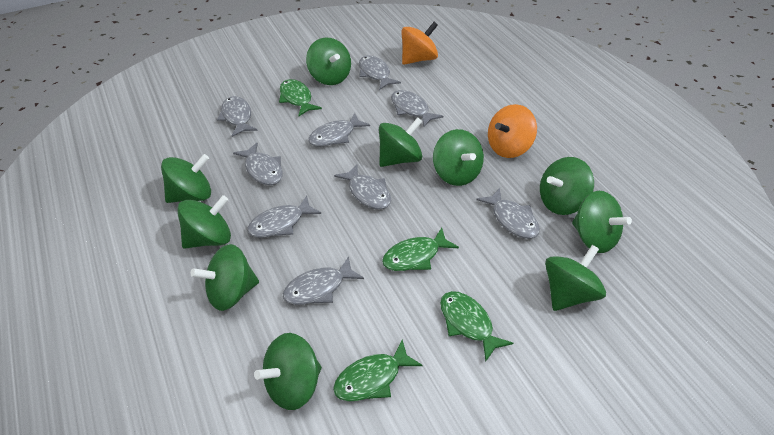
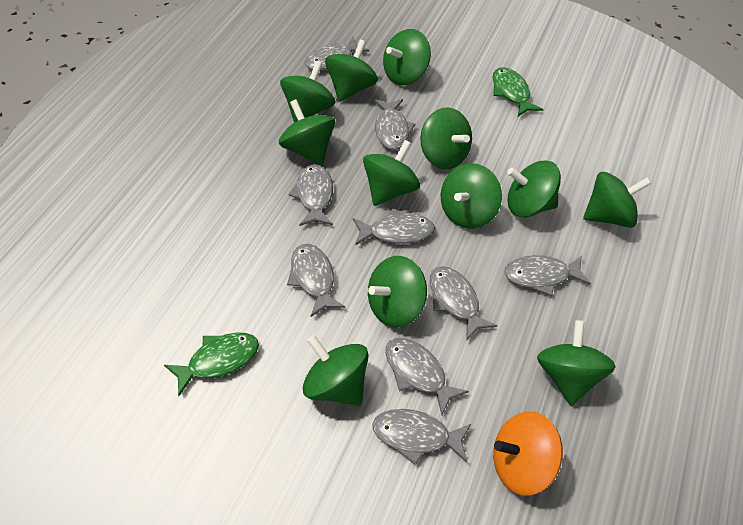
green fish: [279,79,322,117] [333,340,423,401] [382,228,459,271] [440,291,513,361] = 4 -> [164,333,259,396] [493,67,544,116] = 2
green spinning top: [161,154,211,203] [177,195,231,249] [191,244,259,311] [254,333,322,410] [306,37,351,85] [379,117,423,167] [433,129,484,186] [540,157,594,215] [545,245,606,311] [572,191,632,253] = 10 -> [279,99,335,165] [280,61,335,123] [303,335,369,406] [325,39,378,102] [363,140,420,206] [368,256,427,328] [383,29,431,85] [420,107,472,170] [441,163,502,229] [507,161,561,217] [537,320,616,406] [583,172,651,228] = 12
orange spinning top: [401,22,438,65] [488,104,537,158] = 2 -> [493,411,563,496] = 1

